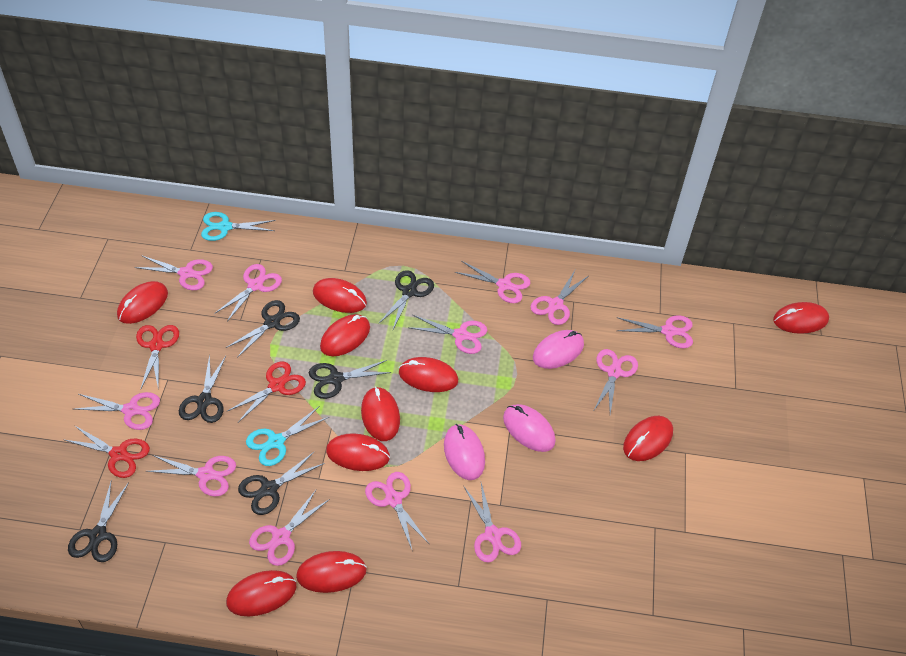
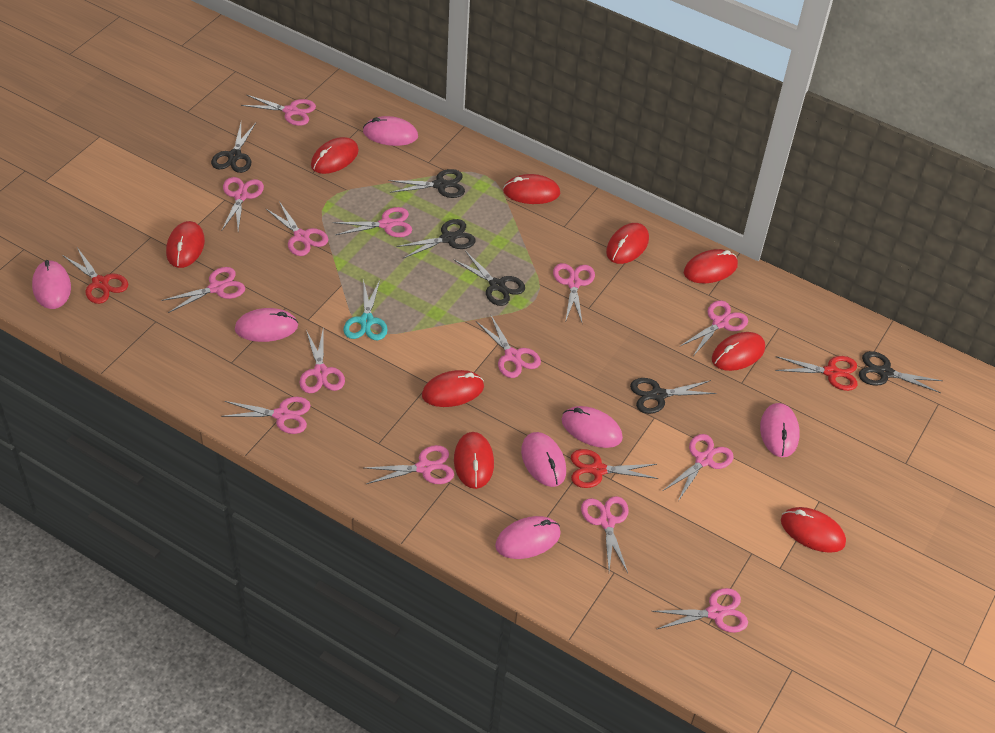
pink mouse: [444,424,485,480] [503,404,556,452] [533,330,584,369] = 3 -> [32,260,71,309] [235,308,298,342] [363,116,418,146] [495,516,561,559] [521,432,566,487] [562,406,623,448] [760,403,800,457] = 7
pink scissors: [75,392,160,430] [135,255,213,290] [146,455,236,497] [214,264,282,321] [249,490,330,566] [365,472,429,549] [408,315,487,354] [455,261,530,303] [464,483,521,563] [531,270,588,325] [594,349,638,414] [617,315,693,348] = 12 -> [161,267,245,313] [221,397,311,434] [222,177,264,231] [241,95,316,126] [265,201,328,256] [299,330,345,393] [333,207,412,237] [365,445,454,484] [476,314,541,378] [553,263,595,322] [581,496,629,573] [652,588,748,633] [663,434,734,501] [679,300,748,356] = 14
red mouse: [117,281,168,324] [226,570,296,616] [296,551,367,593] [313,278,367,313] [320,314,370,356] [326,433,390,471] [361,386,400,441] [399,357,458,392] [623,416,673,461] [773,302,829,334] = 10 -> [166,221,205,268] [311,137,359,174] [422,370,484,407] [454,432,494,489] [503,174,560,204] [606,223,649,264] [684,249,738,283] [712,332,765,371] [781,507,846,553] = 9
turquoise scissors: [201,212,276,241] [246,407,329,466] = 2 -> [343,279,388,340] = 1

